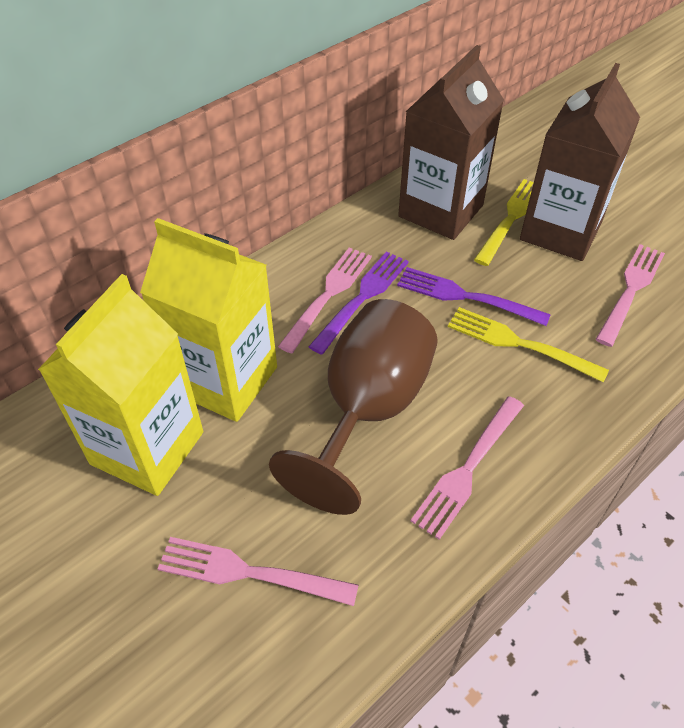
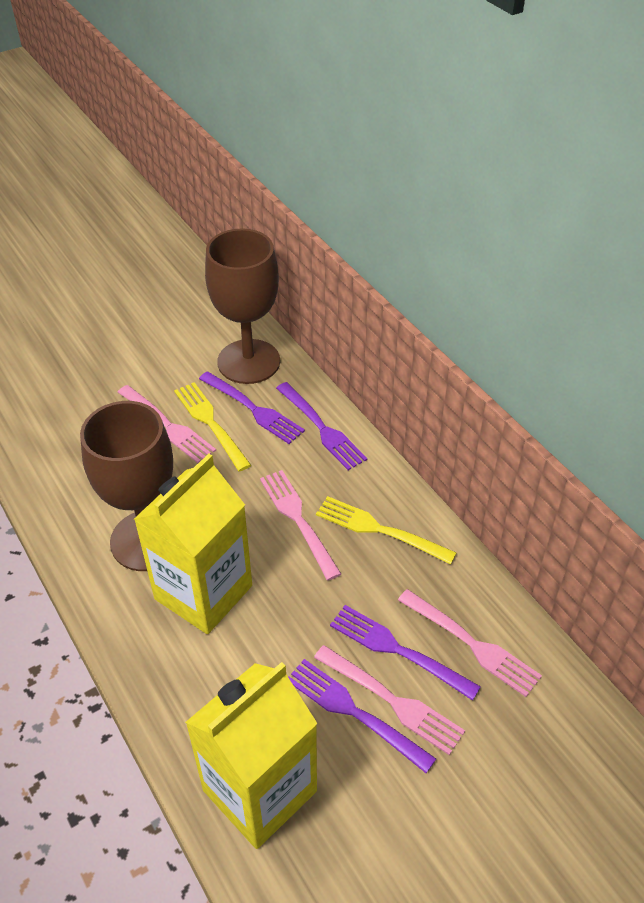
brown carton: [398,45,504,240] [520,63,640,261] = 2 -> none = 0
brown goblet: [269,299,438,515] = 1 -> [80,401,173,571] [205,228,280,384] = 2
purple fork: [309,251,409,355] [397,267,551,326] = 2 -> [199,371,305,444] [276,382,368,470] [288,659,436,773] [330,605,481,701] = 4

